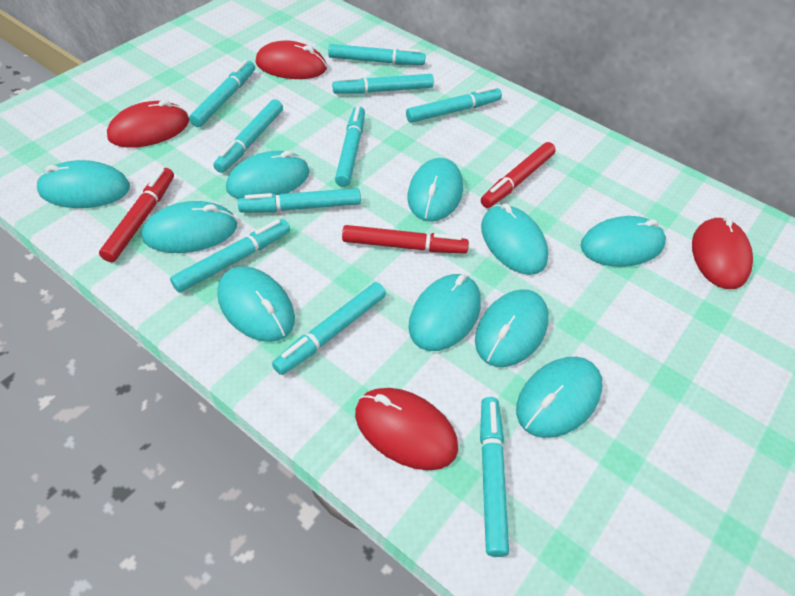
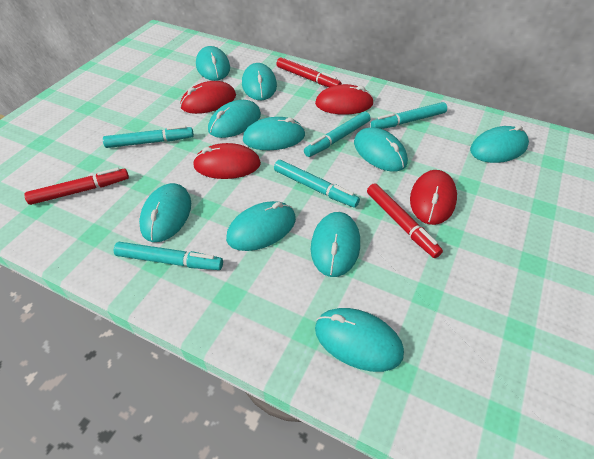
turquoise marker: [170,219,290,293] [189,60,255,127] [213,99,283,173] [238,188,361,213] [272,282,386,375] [328,44,426,65] [332,74,434,94] [335,106,365,187] [406,86,502,123] [480,397,509,557] = 10 -> [103,125,194,148] [114,242,223,270] [274,160,360,208] [304,112,371,157] [371,102,447,129] = 5

